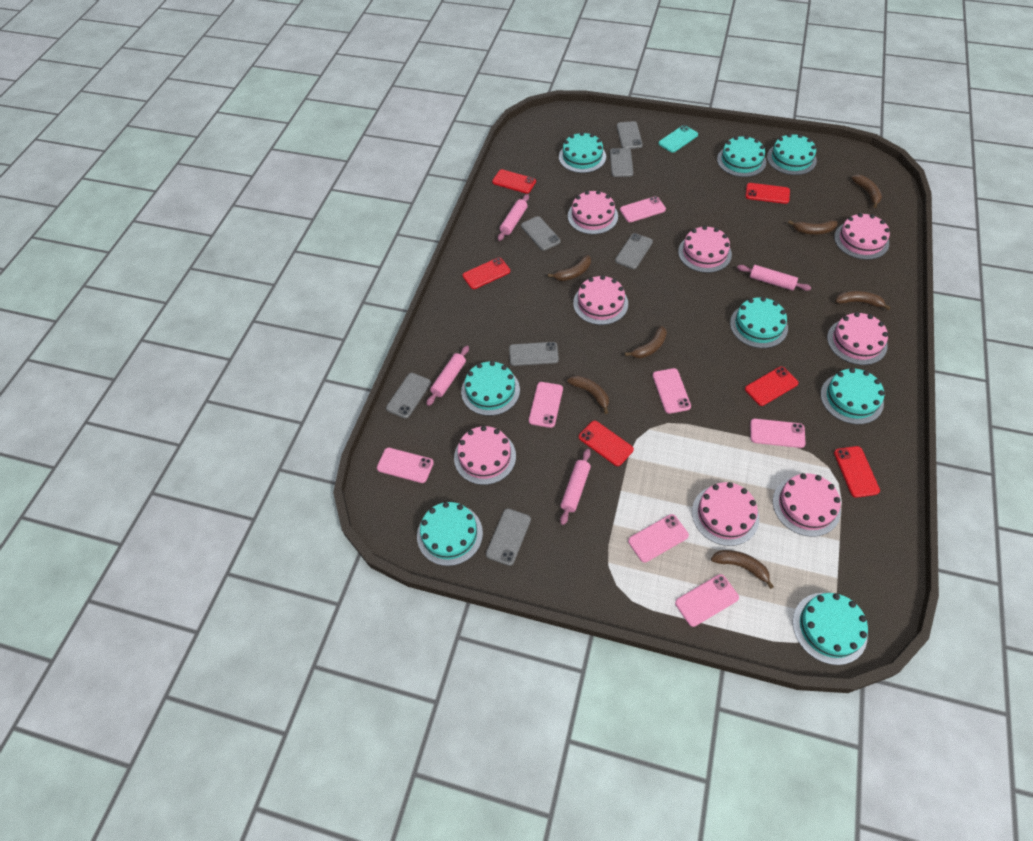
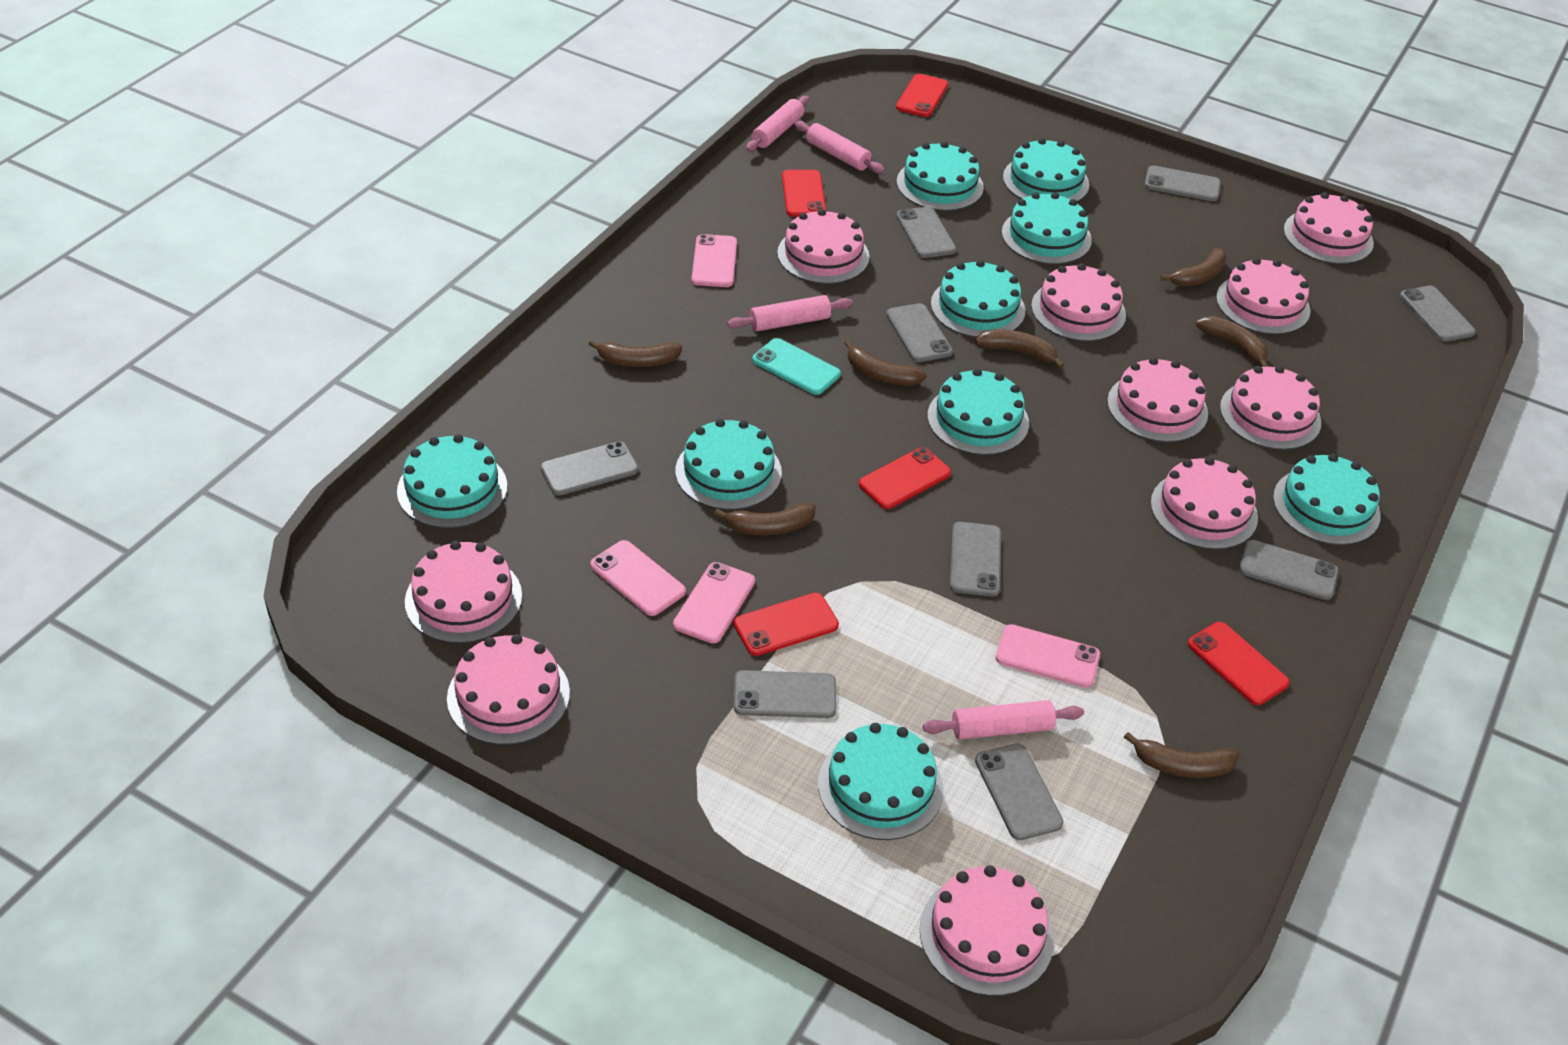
grey phone: [386,373,431,419] [486,509,531,566] [509,342,559,366] [521,216,561,251] [610,148,633,177] [615,233,653,269] [617,121,643,149] = 7 -> [541,441,638,495] [734,670,837,718] [886,303,953,362] [896,207,956,258] [950,522,1001,597] [975,744,1064,840] [1145,165,1221,201] [1239,540,1339,600] [1400,285,1476,342] = 9
pink cake: [454,426,516,485] [568,190,618,234] [573,275,628,325] [678,226,732,273] [692,482,759,546] [773,473,841,537] [827,312,888,365] [834,213,890,260] = 8 -> [405,541,522,643] [447,634,570,745] [777,209,869,284] [919,865,1054,996] [1031,263,1126,341] [1107,357,1208,442] [1151,457,1258,549] [1216,258,1311,334] [1220,366,1321,450] [1284,192,1374,264] = 10
pink phone: [377,448,434,483] [529,382,563,428] [620,196,666,222] [628,514,689,563] [653,368,691,414] [675,574,739,627] [750,419,806,448] = 7 -> [590,540,686,616] [673,562,755,643] [691,234,737,287] [996,624,1100,688] = 4
red phone: [463,257,510,289] [492,169,536,194] [579,421,634,466] [745,183,790,204] [745,366,798,406] [834,446,880,498] = 6 -> [733,593,839,656] [782,170,826,217] [859,447,951,509] [896,74,948,117] [1188,622,1290,705] = 5
turquoise cake: [417,502,483,566] [461,361,520,416] [559,132,606,173] [717,135,766,177] [730,297,788,348] [767,133,817,175] [793,593,868,665] [821,368,884,424] = 8 -> [397,434,507,528] [676,419,782,510] [818,723,943,840] [897,142,984,211] [927,368,1029,455] [931,260,1025,337] [1002,192,1092,264] [1003,138,1089,202] [1273,454,1381,545] = 9

